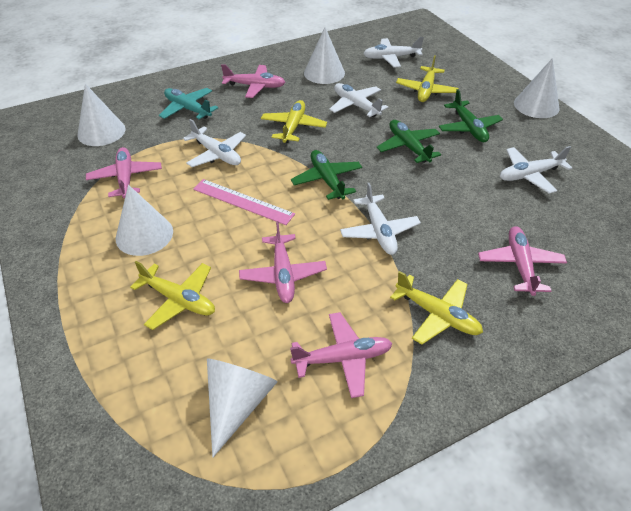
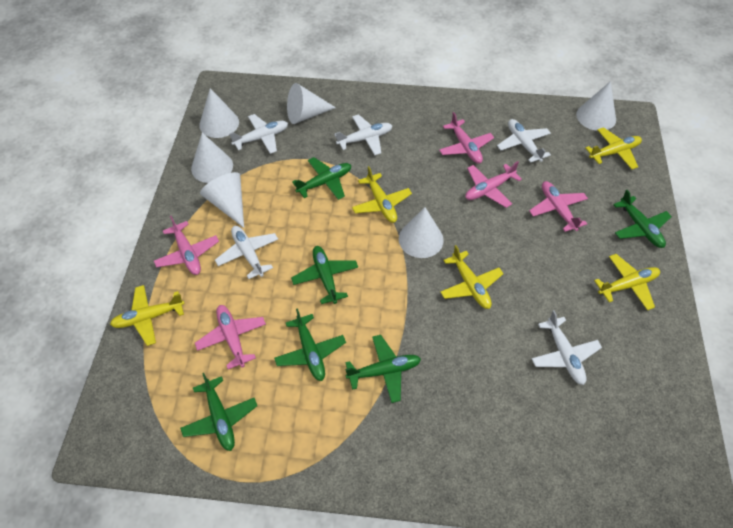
green plane: [291,150,362,200] [377,120,441,163] [439,89,503,142] = 3 -> [180,373,257,451] [274,308,346,381] [291,246,358,304] [292,157,351,200] [345,335,421,403] [613,190,672,248] = 6
pink ruler: [193,179,295,225] = 1 -> none = 0
turquoise plane: [159,88,218,120] = 1 -> none = 0
white cone: [77,83,126,146] [116,185,173,256] [207,358,278,458] [304,28,345,84] [514,58,560,118] = 5 -> [191,133,233,183] [199,88,239,138] [200,172,244,228] [287,83,336,124] [399,207,444,258] [576,81,616,131] = 6
yellow plane: [130,261,215,330] [261,100,327,143] [390,271,483,344] [396,55,459,102] = 4 -> [110,285,185,346] [352,166,412,223] [440,245,504,309] [585,127,642,169] [594,254,660,310] = 5

